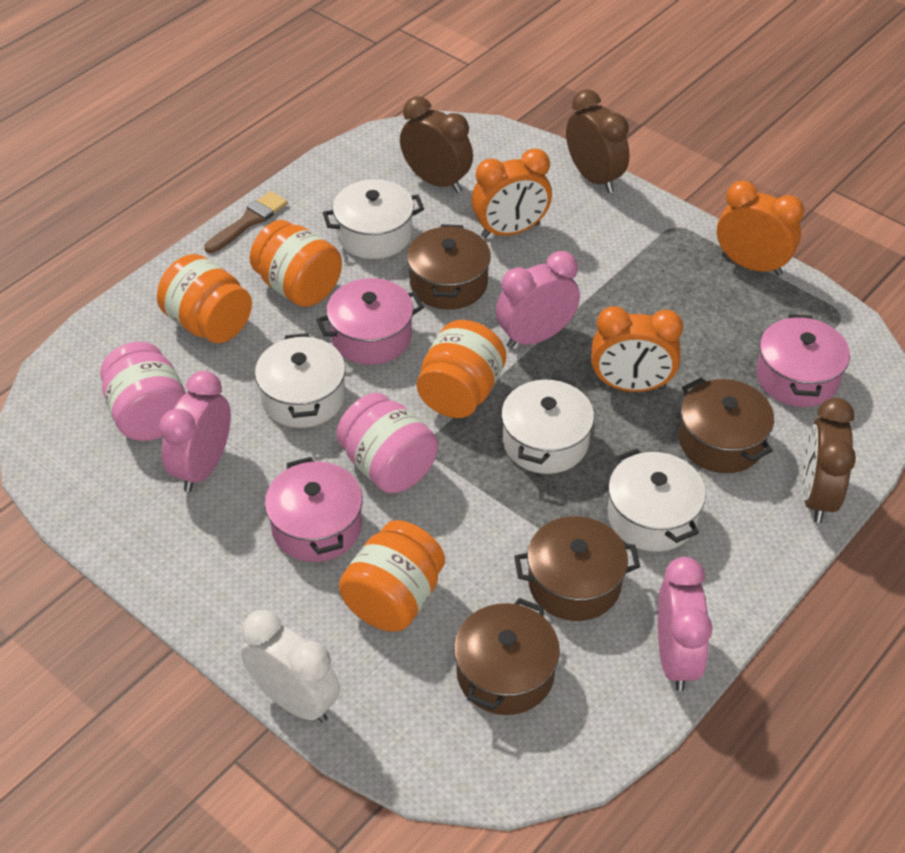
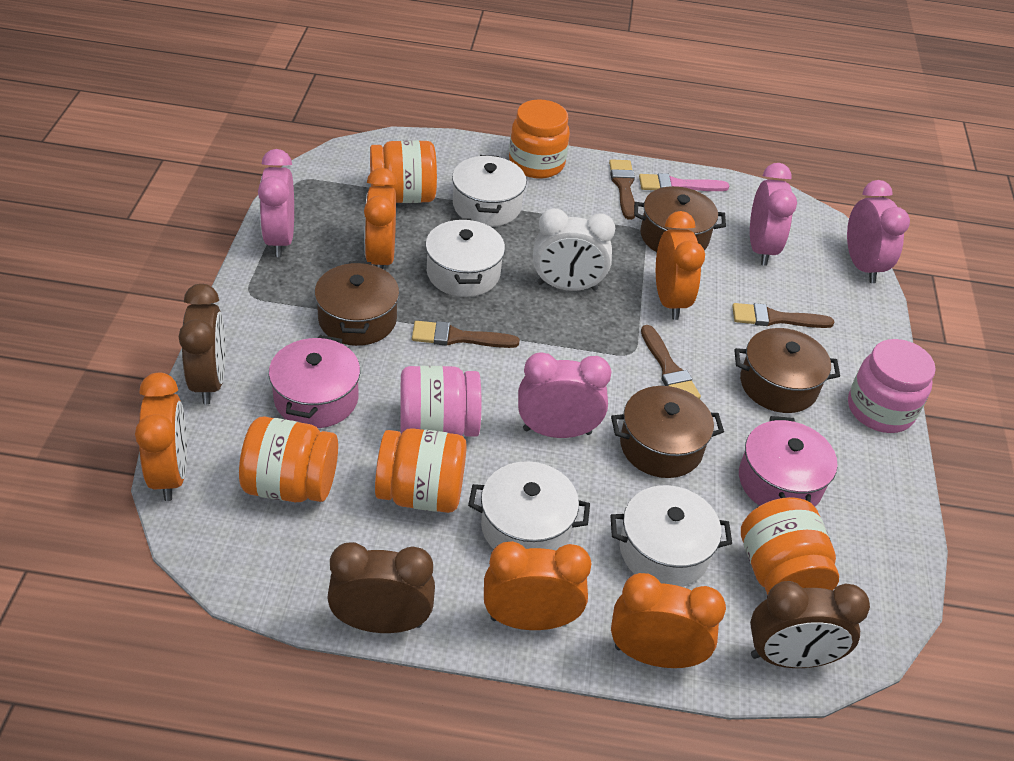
brown brush: [204,191,288,253] = 1 -> [412,321,520,348] [609,159,635,220] [641,325,701,399] [732,303,835,328] = 4
orange clock: [471,148,552,238] [591,306,683,392] [717,181,804,276] = 3 -> [135,373,187,501] [364,168,397,269] [484,541,591,630] [611,573,726,668] [656,211,705,320] = 5
orange jar: [157,254,252,343] [250,220,342,307] [339,520,445,632] [417,320,506,418] = 4 -> [239,417,338,502] [370,140,437,203] [375,428,467,513] [509,99,570,179] [741,497,839,595] = 5
pink brush: none = 0 -> [639,173,729,191] = 1
pink clock: [159,371,231,492] [496,251,580,349] [658,557,713,691] = 3 -> [258,149,294,257] [518,352,612,438] [750,163,797,266] [847,180,910,283] = 4
pink pot: [265,457,363,562] [316,278,424,365] [756,314,850,407] = 3 -> [269,335,360,428] [739,416,837,507] = 2

